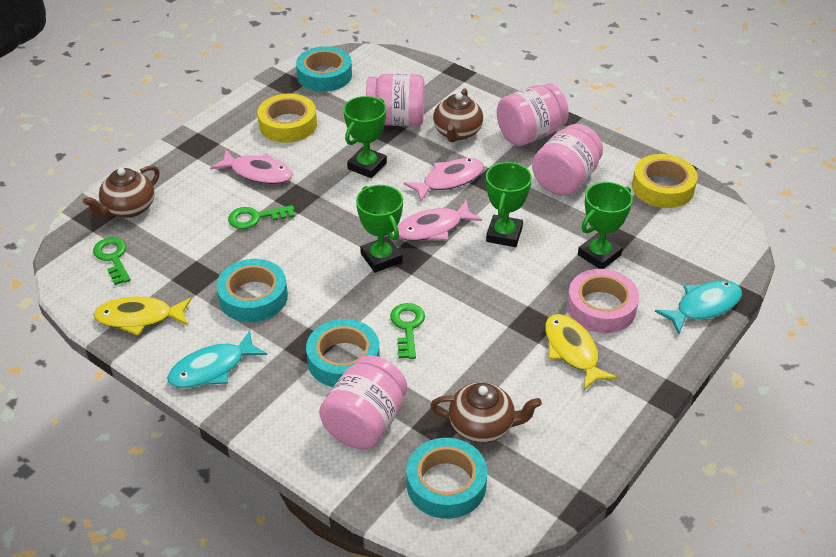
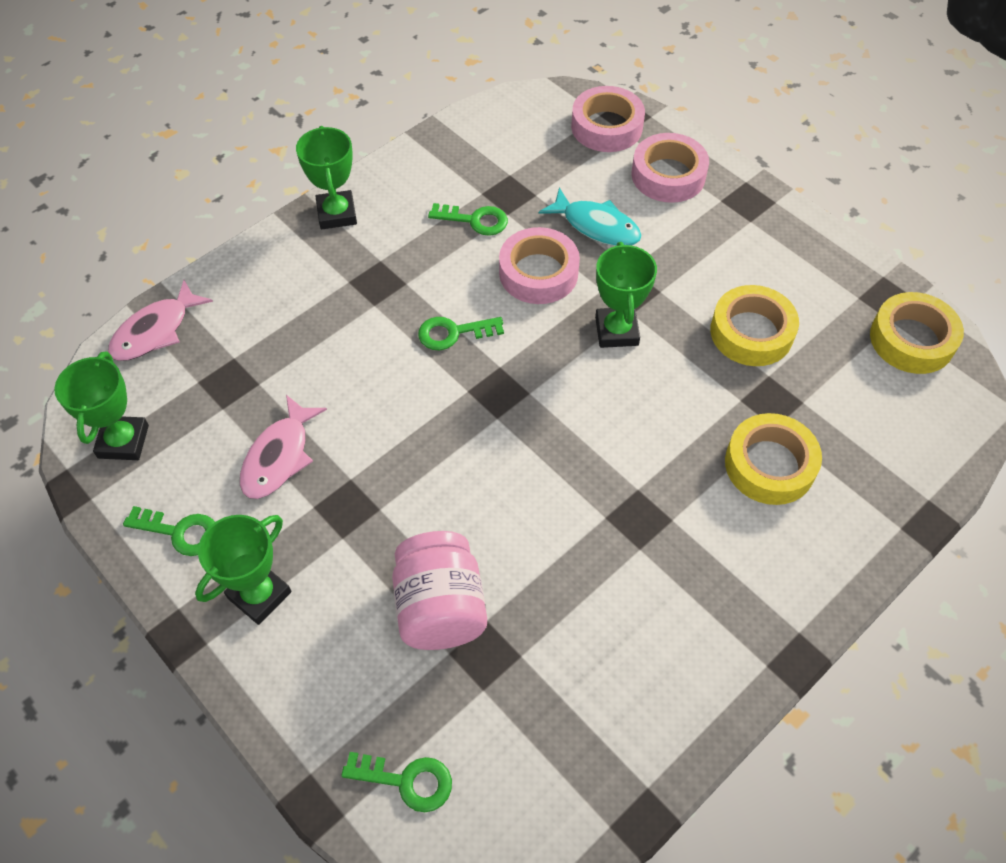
brown teapot: [83,165,159,218] [430,382,542,443] [433,88,483,142] = 3 -> none = 0
green key: [93,237,131,285] [228,205,295,229] [390,303,425,359] = 3 -> [123,506,215,556] [341,752,452,812] [418,317,504,350] [428,203,508,236] = 4
pink fish: [210,150,293,184] [397,200,482,241] [404,158,484,202] = 3 -> [108,280,213,361] [240,395,327,499] = 2
pink jar: [319,355,407,449] [366,74,424,126] [497,84,569,146] [532,124,603,195] = 4 -> [392,531,487,650] = 1
pink tape: [567,269,639,333] = 1 -> [499,227,580,304] [571,86,645,152] [632,133,709,203] = 3
turquoise fish: [167,330,267,388] [655,280,742,334] = 2 -> [539,188,642,246] = 1
turquoise tape: [216,259,288,322] [296,46,352,92] [306,319,380,387] [406,438,487,519] = 4 -> none = 0
yellow fish: [94,297,191,336] [545,314,618,390] = 2 -> none = 0
yellow tape: [257,94,317,143] [632,154,698,208] = 2 -> [710,285,799,366] [725,413,822,505] [870,292,964,374] = 3

